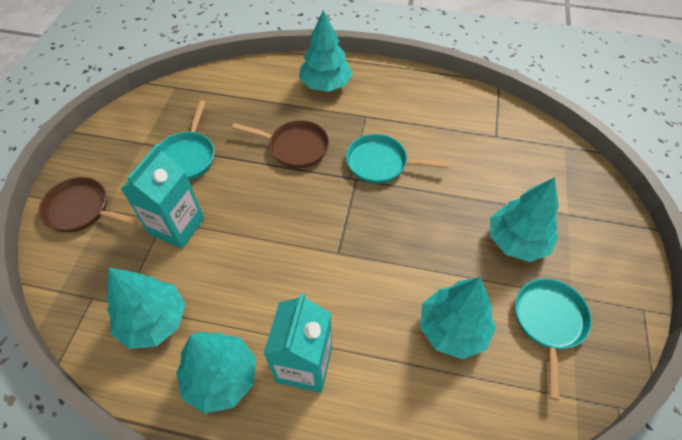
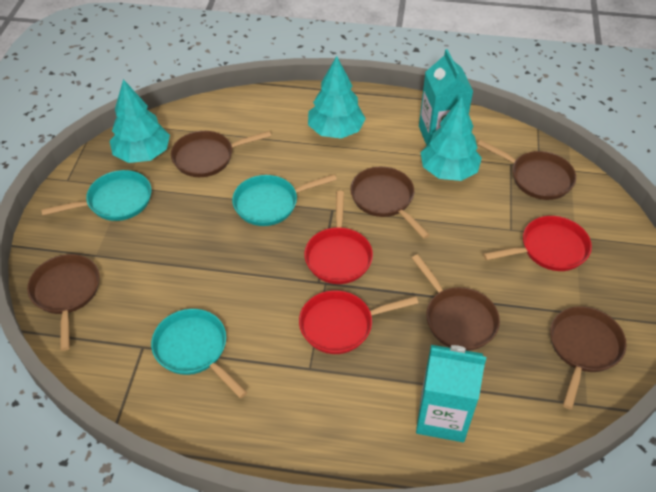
brown pan: [38,177,140,233] [232,120,329,168] = 2 -> [27,254,100,351] [171,131,271,177] [350,167,430,239] [412,254,500,351] [477,140,576,200] [550,306,626,410] = 6
red pan: none = 0 -> [299,290,418,354] [304,191,373,284] [483,216,592,271] = 3
turquoise tree: [107,268,185,349] [176,332,256,414] [299,10,353,92] [420,277,496,359] [490,177,559,262] = 5 -> [109,79,170,163] [308,56,366,139] [421,97,482,181] = 3

